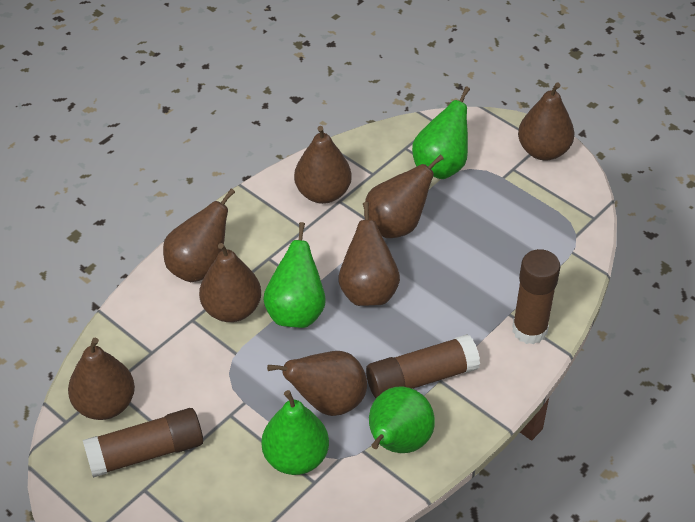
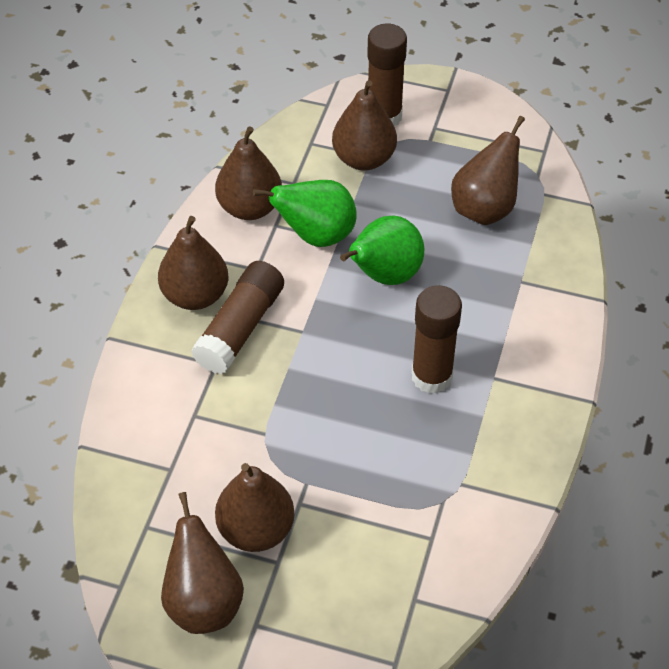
brown pear: [68,338,135,420] [163,188,235,282] [199,243,261,322] [267,351,367,416] [294,126,352,204] [339,202,400,306] [364,154,444,238] [518,82,574,161] = 8 -> [158,216,228,310] [161,492,244,634] [215,126,282,220] [215,463,295,552] [332,80,397,170] [451,116,525,225] = 6
green pear: [261,390,329,475] [263,222,326,328] [369,386,435,453] [412,86,470,179] = 4 -> [253,180,357,247] [340,215,424,285] = 2

